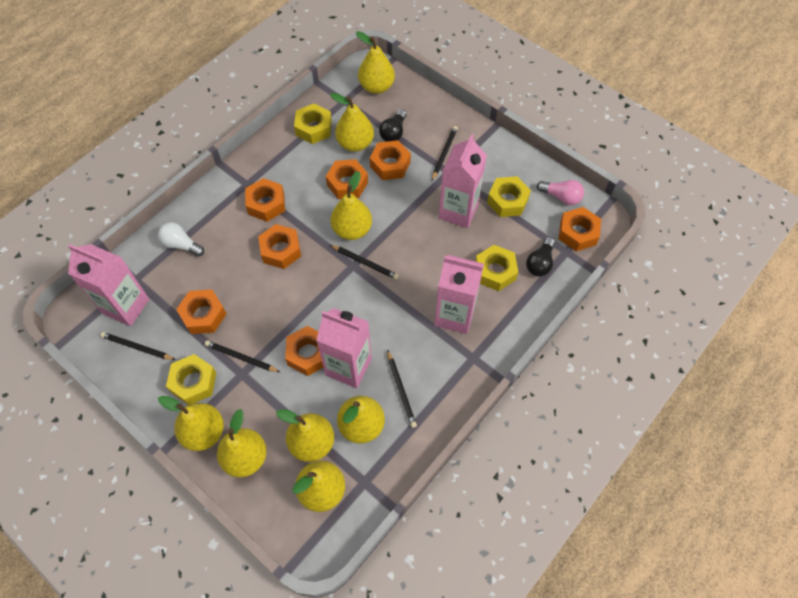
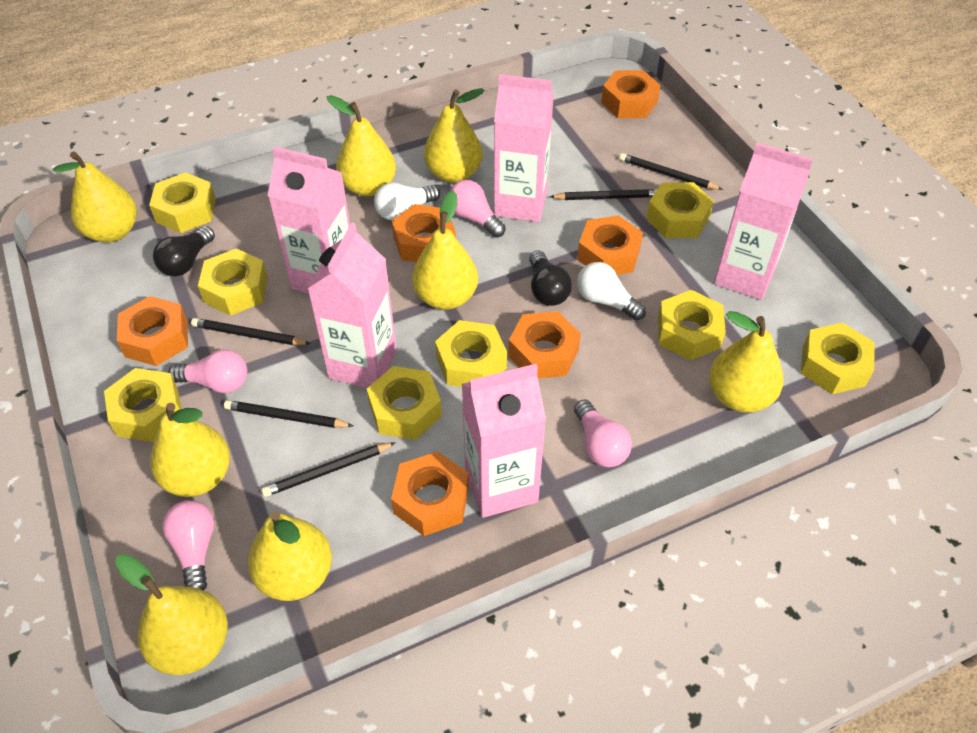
orange nut: [176,290,226,334] [245,178,285,222] [258,224,301,269] [285,326,323,376] [326,159,368,199] [370,140,411,180] [559,207,601,251] = 7 -> [117,296,188,366] [391,451,469,536] [392,204,456,263] [508,311,581,379] [577,215,643,275] [601,70,661,118] = 6
pink carton: [68,244,149,326] [316,308,372,388] [434,255,484,334] [439,134,487,228] = 4 -> [268,146,350,294] [307,222,397,388] [462,364,546,518] [494,74,554,222] [714,143,813,300] = 5
pink light bulb: [537,180,584,205] = 1 -> [162,500,214,590] [168,350,247,393] [449,180,506,237] [574,399,632,467] = 4
white light bulb: [158,222,204,257] = 1 -> [374,182,440,220] [577,262,646,320] = 2
yellow nut: [166,354,216,405] [294,103,332,144] [475,245,518,291] [487,176,531,217] = 4 -> [104,368,182,442] [149,172,216,233] [198,248,268,316] [367,366,442,440] [435,320,507,387] [646,182,714,238] [658,290,726,360] [801,322,875,394] = 8

